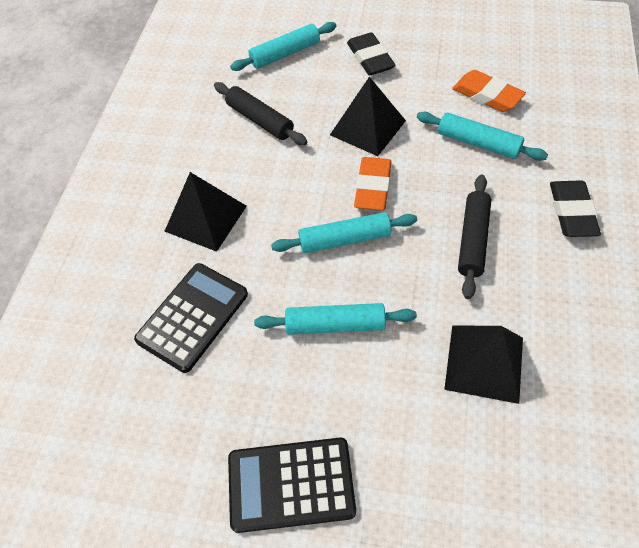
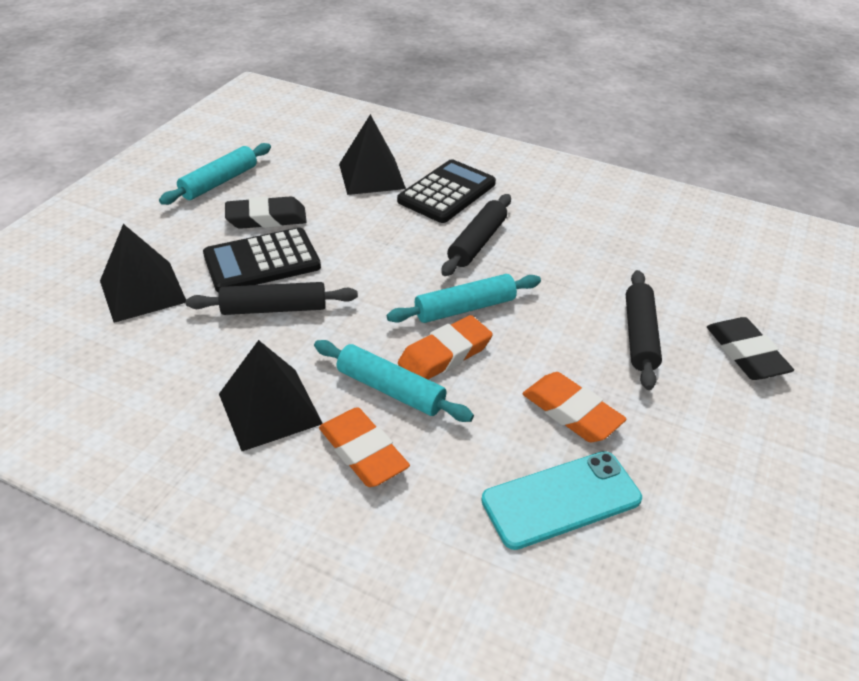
black rolling pin: [214,82,307,145] [458,175,491,299] = 2 -> [186,282,358,315] [442,194,511,276] [626,270,662,390] = 3
orange eraser: [354,157,392,211] [452,70,526,112] = 2 -> [319,407,410,487] [398,315,493,379] [523,372,627,442] = 3
turquoise phone: none = 0 -> [481,451,642,550] = 1
turquoise rolling pin: [230,22,336,71] [254,303,417,335] [271,212,417,253] [417,112,548,161] = 4 -> [159,143,271,205] [314,340,474,422] [387,274,541,323] = 3

